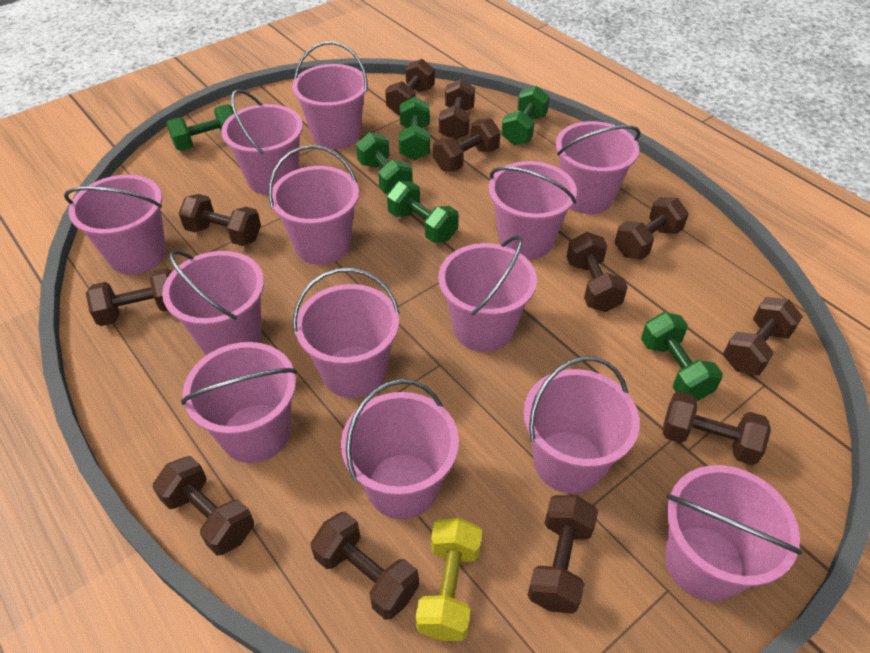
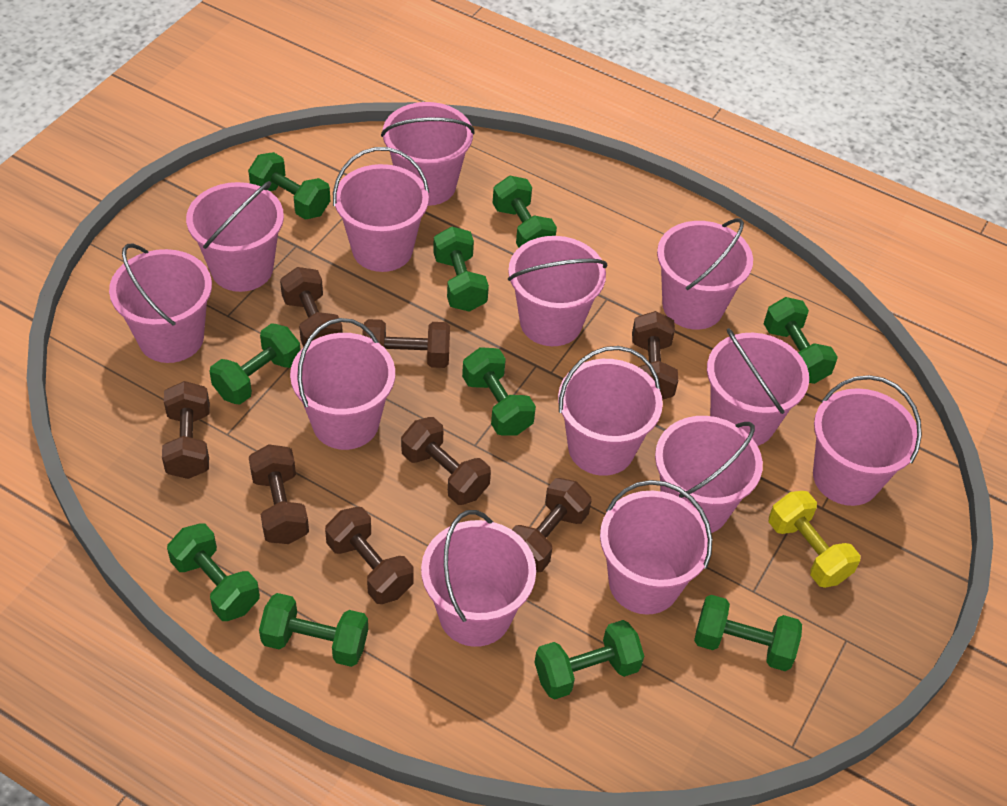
brown dumbbell: [86,268,172,326] [152,456,254,556] [178,194,261,246] [311,512,419,620] [385,59,435,115] [433,118,501,171] [439,79,475,139] [527,495,598,614] [566,232,628,312] [615,197,689,260] [663,391,771,465] [723,297,803,375] = 12 -> [162,381,210,479] [249,444,309,544] [280,267,343,347] [325,507,413,604] [362,319,450,368] [401,417,491,505] [512,478,592,572] [632,311,678,400] = 8
green dumbbell: [166,105,234,151] [356,132,413,194] [387,181,459,243] [399,96,430,160] [501,86,550,145] [641,312,723,401] = 6 -> [167,523,260,621] [209,323,301,404] [248,152,330,220] [259,593,368,667] [433,226,489,312] [462,347,536,435] [493,176,557,248] [534,620,644,699] [694,595,802,671] [764,297,838,384] = 10

